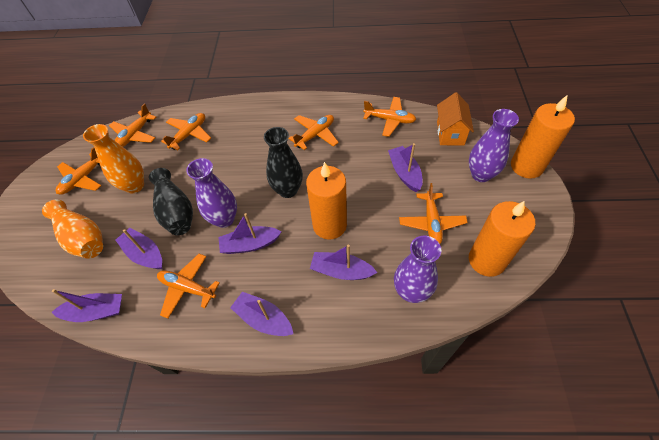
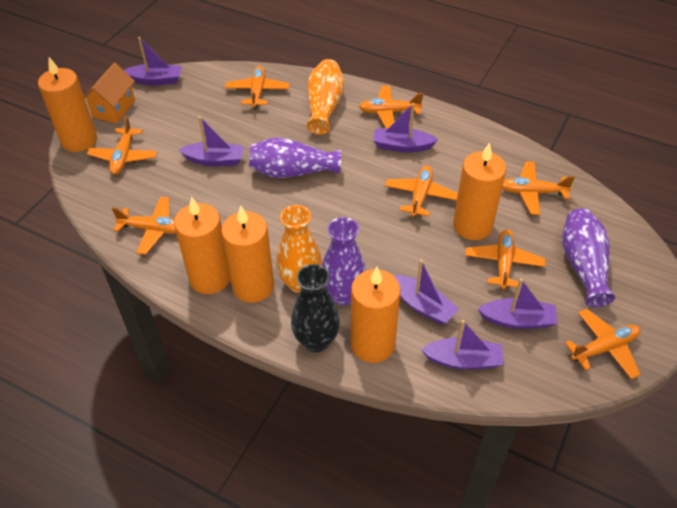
black vase: [149,168,193,235] [264,127,303,198] = 2 -> [291,264,340,352] = 1
orange candle: [306,162,347,240] [469,201,536,277] [511,95,575,179] = 3 -> [38,57,97,152] [174,197,230,294] [221,206,274,303] [351,267,401,363] [453,143,506,240] = 5
orange plane: [55,147,102,195] [109,103,157,147] [157,254,220,319] [161,113,211,150] [289,115,339,150] [363,97,416,137] [399,183,468,244] = 7 -> [86,116,157,175] [112,197,176,255] [225,66,290,109] [359,85,423,128] [385,166,458,218] [465,229,545,289] [502,161,575,215] [565,309,641,379] = 8

